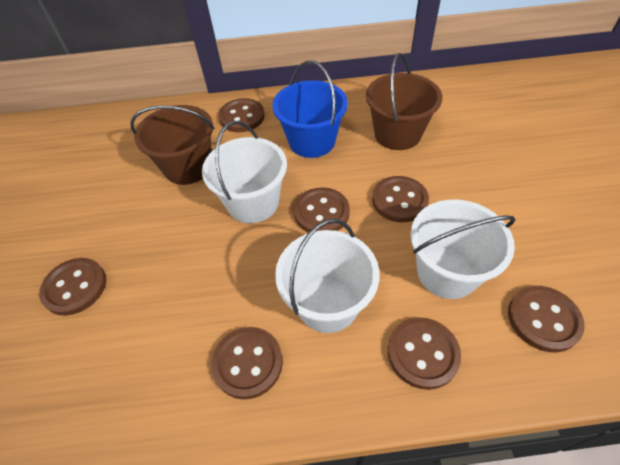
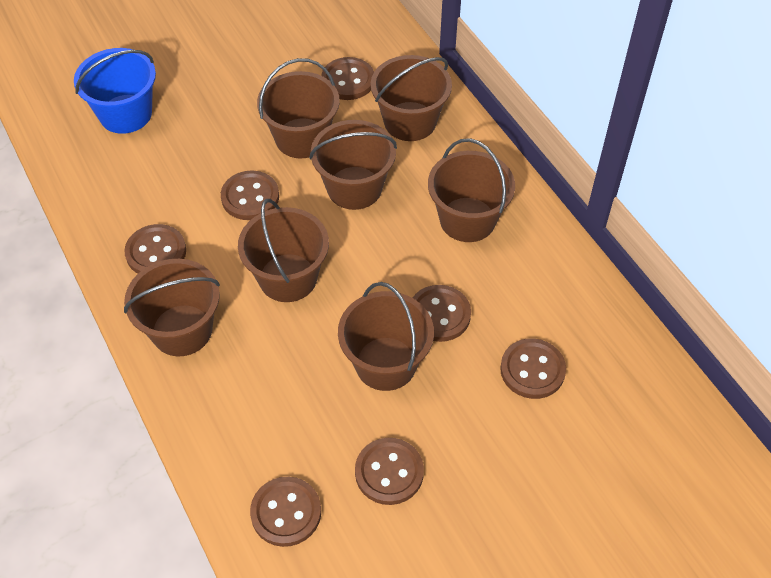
brown bucket: [130,105,214,185] [366,53,442,150] = 2 -> [124,259,220,356] [238,199,329,302] [257,58,340,158] [309,120,397,210] [338,282,434,391] [371,55,452,141] [428,138,515,242] = 7
white bucket: [202,121,287,223] [275,219,379,333] [410,200,515,299] = 3 -> none = 0

